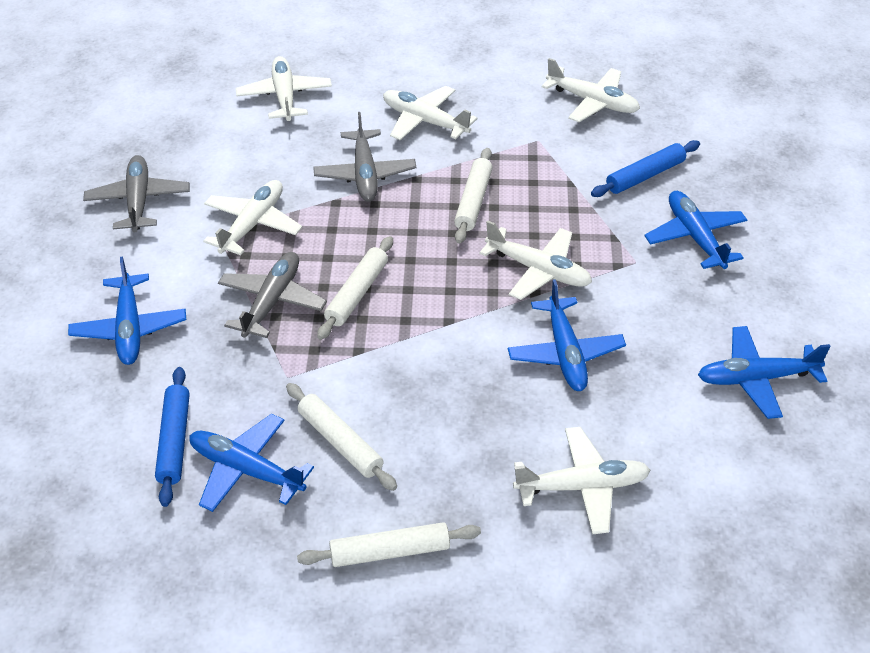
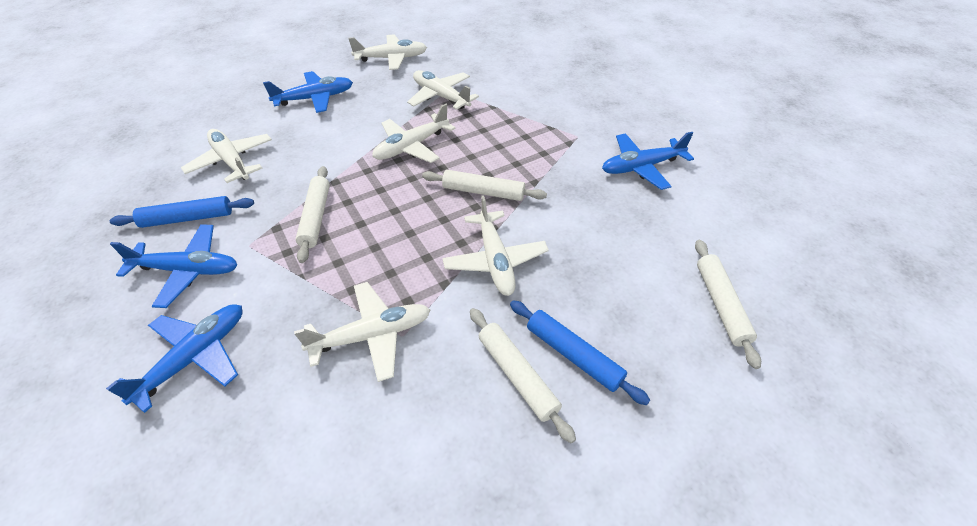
blue plane: [68,257,186,365] [189,414,314,512] [508,279,626,391] [644,191,747,269] [698,326,831,419] = 5 -> [106,304,242,413] [110,224,237,308] [263,71,353,113] [602,132,694,190] = 4
grey plane: [83,155,190,232] [218,252,327,338] [313,112,416,202] = 3 -> none = 0

